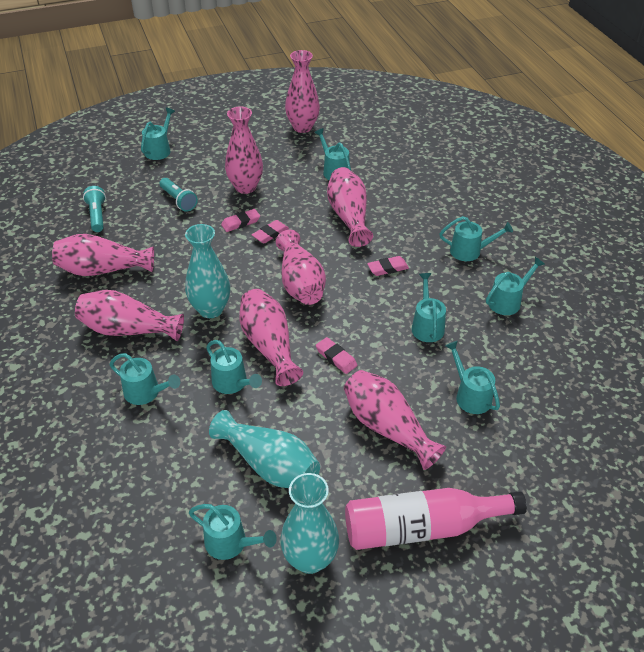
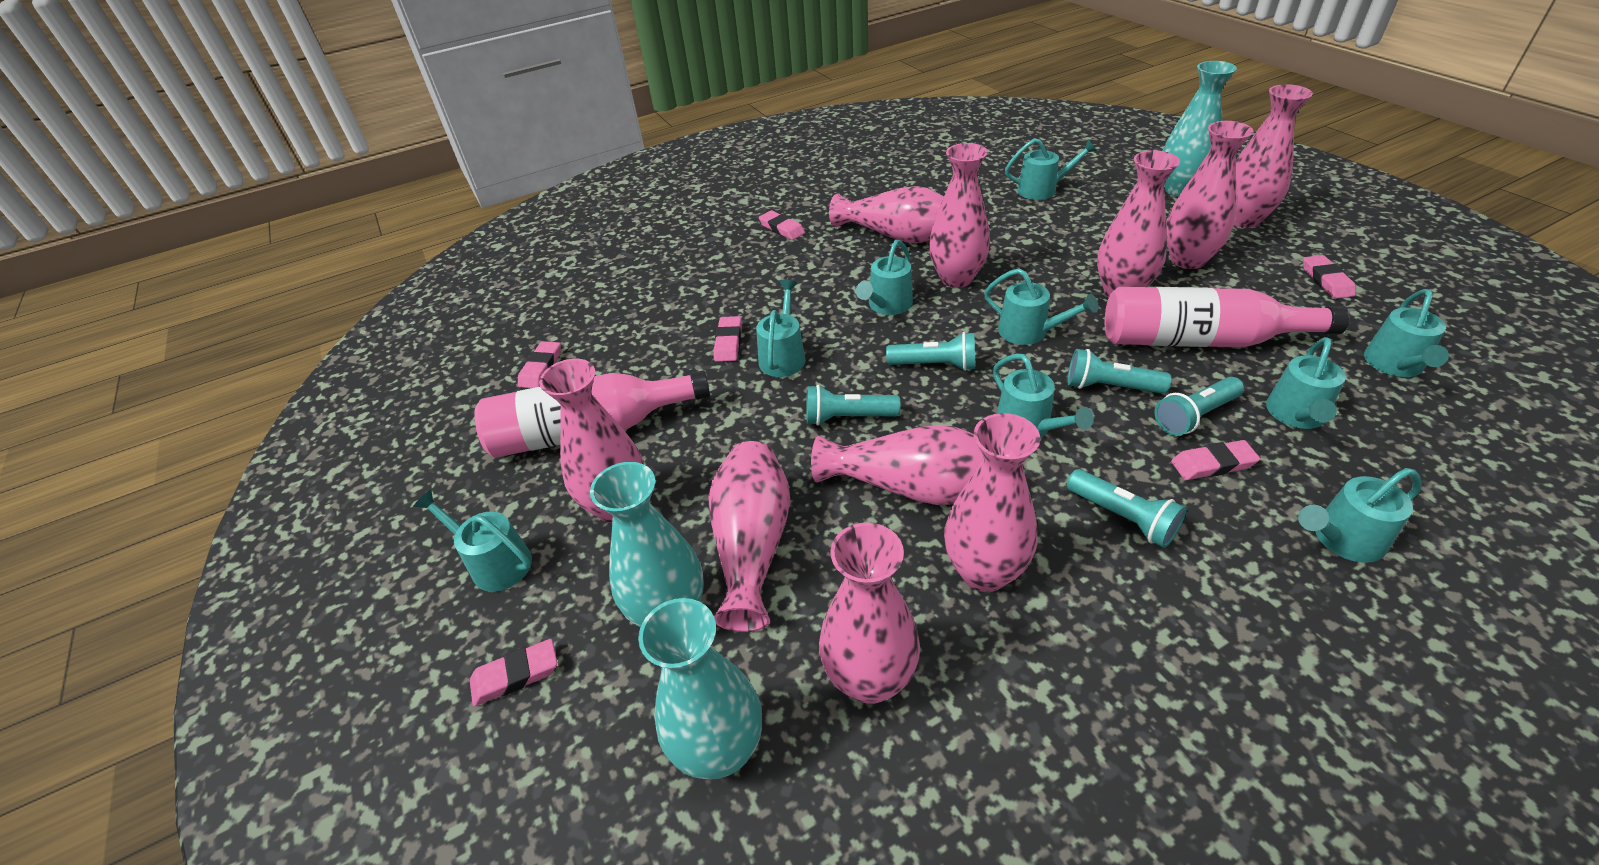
pink bottle: [345,488,527,550] = 1 -> [474,370,710,458] [1105,287,1349,347] = 2
pink eraser: [221,209,260,232] [252,220,289,243] [316,337,357,374] [367,256,409,276] = 4 -> [470,639,557,706] [518,341,561,388] [713,316,742,362] [759,210,805,240] [1171,440,1260,480] [1303,255,1356,299] = 6
pink vase: [52,234,154,276] [75,290,184,341] [225,107,263,194] [239,289,303,386] [276,230,326,305] [285,50,320,133] [327,167,373,247] [344,370,446,470] = 8 -> [539,359,644,523] [708,441,790,632] [811,425,984,505] [819,523,920,704] [829,186,944,243] [929,143,990,288] [944,413,1040,592] [1097,150,1180,297] [1166,121,1254,269] [1234,84,1313,228] = 10
turquoise flashlight: [83,186,106,232] [160,178,198,212] = 2 -> [806,385,901,426] [886,332,975,371] [1067,349,1171,394] [1067,469,1186,548] [1154,377,1244,436] = 5

